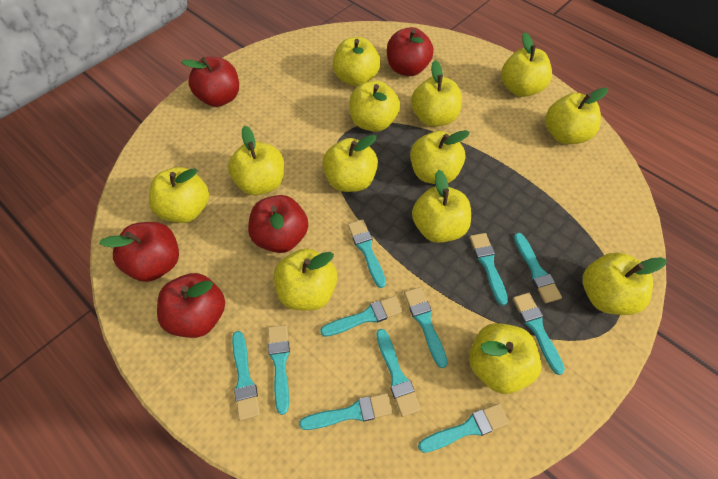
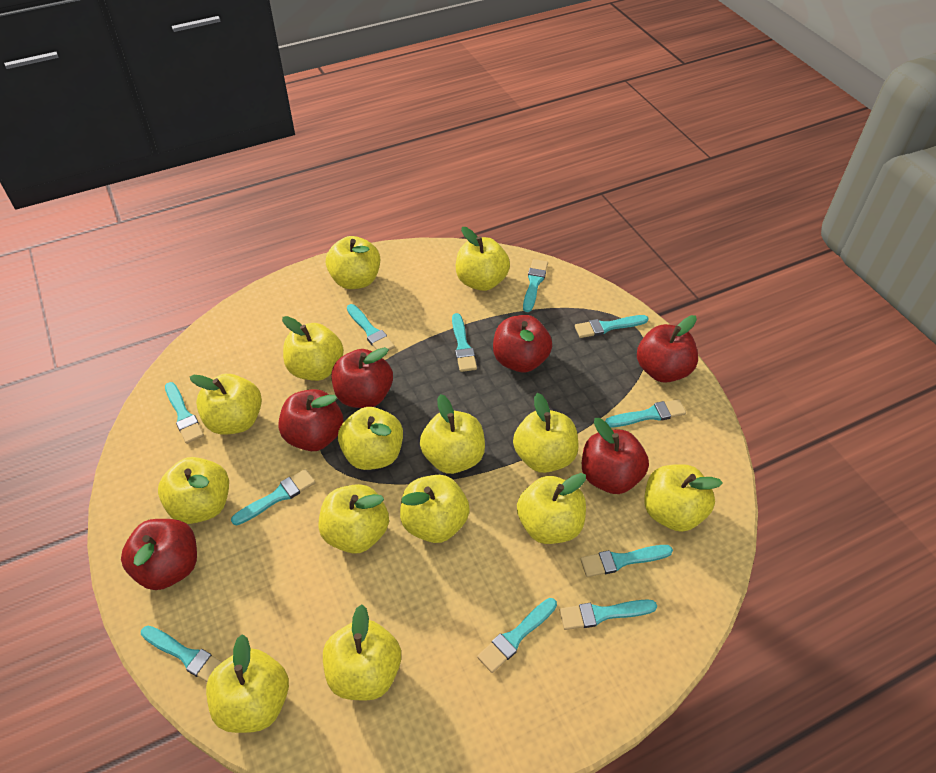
red apple: [99,222,179,282] [157,273,225,338] [181,57,239,107] [248,195,308,253] [387,27,434,76] = 5 -> [121,519,197,590] [278,389,344,451] [332,347,393,408] [493,315,552,372] [582,418,649,494] [637,315,698,383] = 6
yellow apple: [149,167,209,223] [228,126,284,195] [274,249,337,311] [323,135,378,192] [333,37,381,86] [350,80,400,132] [410,130,470,184] [411,60,462,127] [412,170,471,243] [469,323,542,394] [501,32,552,97] [545,88,608,144] [583,253,667,315] = 13 -> [158,457,229,524] [190,374,262,435] [206,634,289,733] [282,316,344,381] [318,484,389,554] [323,604,401,701] [326,236,380,289] [338,407,403,470] [400,475,470,543] [420,394,485,474] [456,227,510,291] [513,393,579,473] [517,473,586,544] [644,464,723,532] = 14

